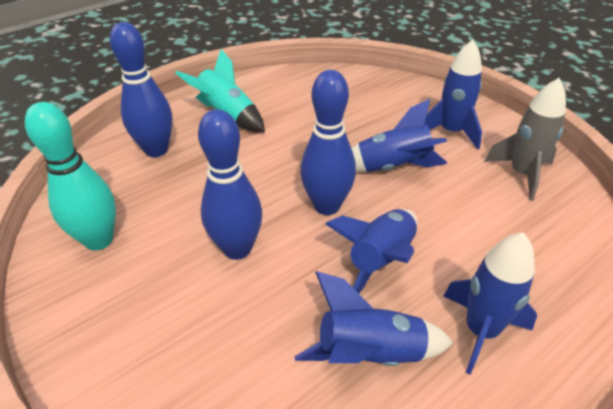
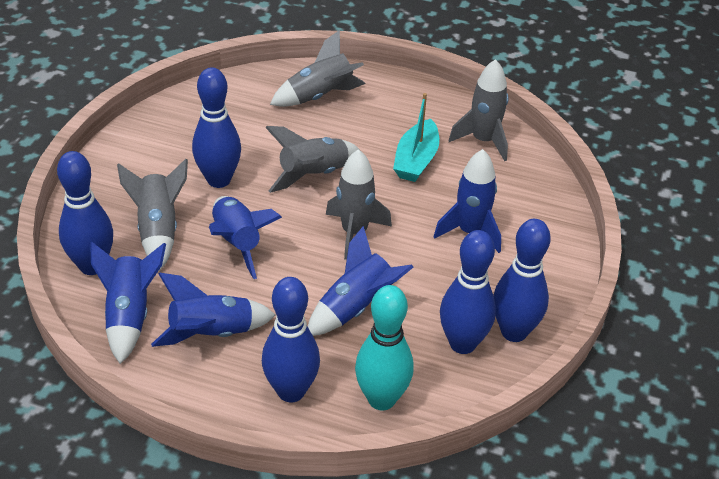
blue bowling pin: [110,22,173,157] [198,109,262,260] [300,70,356,215] = 3 -> [57,151,113,275] [192,67,241,188] [262,277,320,403] [440,230,496,354] [493,219,551,342] = 5
grey rocket: [484,78,566,201] = 1 -> [117,159,188,271] [265,126,361,193] [270,30,366,107] [326,149,392,260] [449,59,509,161] = 5
turquoise boat: none = 0 -> [393,93,439,182] = 1
turquoise rocket: [175,49,265,132] = 1 -> none = 0

